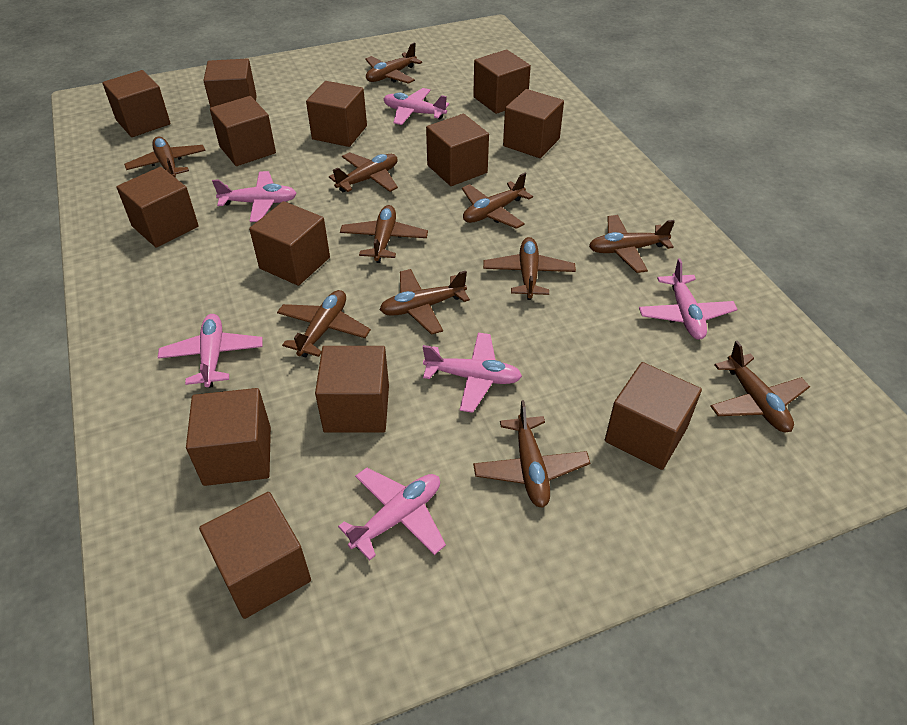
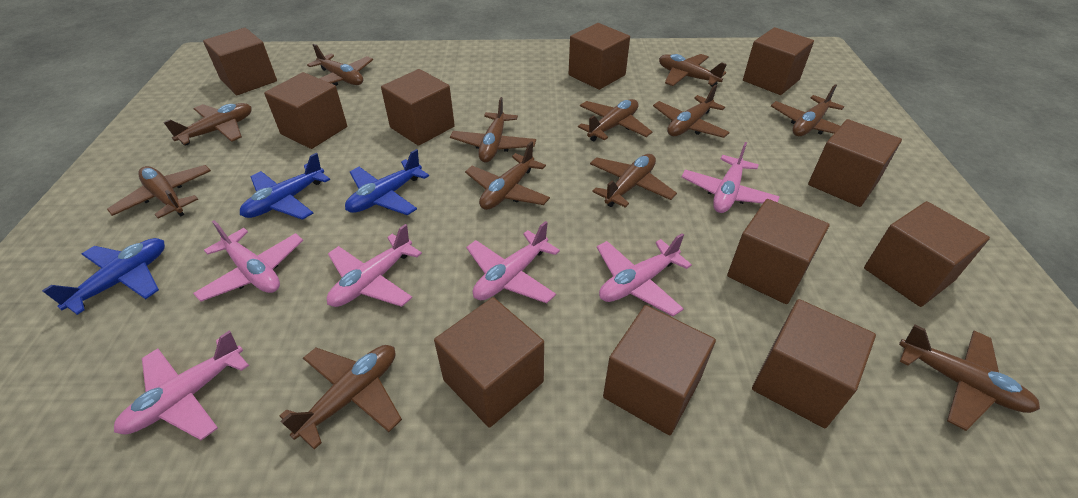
blue plane: none = 0 -> [42,238,165,315] [240,153,330,220] [345,149,429,215] = 3
brown cube: [102,70,171,137] [116,167,199,248] [186,388,271,486] [199,492,311,619] [203,58,257,108] [210,96,276,166] [249,201,330,286] [306,81,367,147] [315,346,389,433] [426,114,489,186] [473,50,531,114] [503,89,564,158] [605,362,702,470] = 13 -> [203,28,277,95] [264,72,347,149] [381,69,455,146] [434,297,544,428] [569,23,630,90] [603,305,716,435] [727,199,830,304] [743,27,814,95] [752,299,876,428] [808,119,902,207] [864,201,990,307] = 11
brown plane: [124,137,206,178] [277,290,371,357] [329,152,398,192] [340,205,428,263] [365,42,422,84] [380,269,470,335] [462,173,533,229] [473,400,590,508] [483,237,576,300] [589,215,675,273] [710,341,810,432] = 11 -> [107,165,211,218] [163,103,252,145] [280,345,402,450] [307,44,373,86] [450,97,536,162] [465,141,550,210] [578,99,652,141] [590,154,677,208] [653,85,730,138] [659,54,727,87] [771,84,844,136] [899,324,1040,431] = 12

